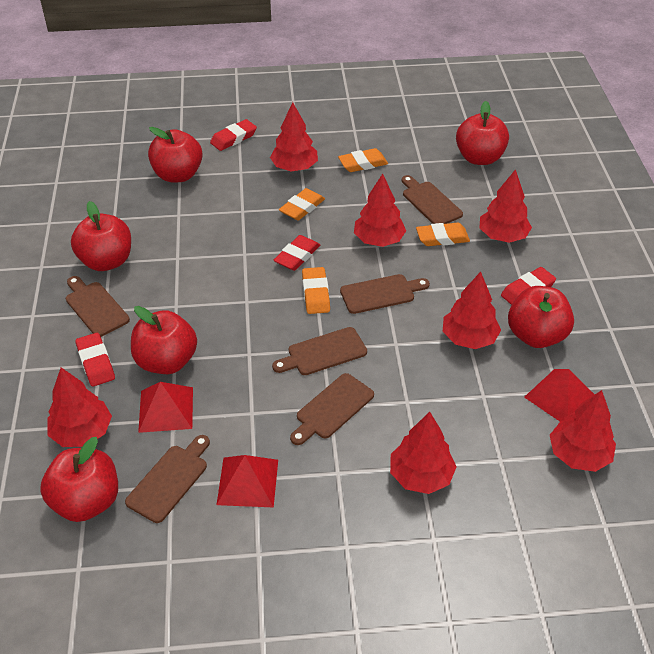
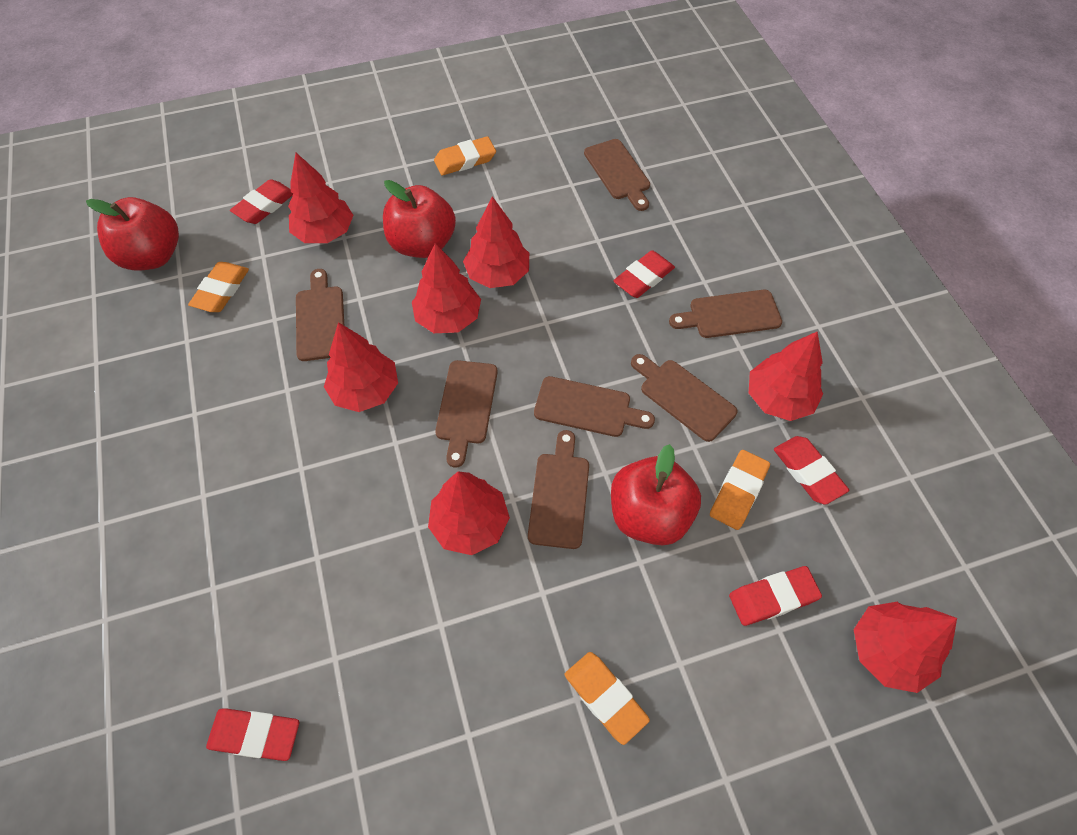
brown cutting board: [66,276,130,337] [125,435,210,523] [272,327,367,375] [290,373,374,445] [340,274,430,314] [402,175,463,224] = 6 -> [296,269,344,361] [435,360,498,467] [528,430,589,549] [534,376,655,437] [584,139,650,211] [631,354,738,442] [669,290,782,338] = 7
red apple: [40,437,118,522] [71,201,131,271] [131,306,197,374] [148,127,203,183] [456,101,509,165] [508,286,574,348] = 6 -> [86,197,179,270] [383,180,456,258] [611,444,701,546] = 3
red eraser: [75,333,115,387] [210,119,257,151] [274,235,320,271] [501,267,556,305] = 4 -> [206,708,299,761] [230,179,293,224] [613,250,675,298] [729,566,822,626] [774,436,849,505] = 5
red pyramid: [138,382,193,433] [217,455,278,508] [524,369,595,421] = 3 -> none = 0

